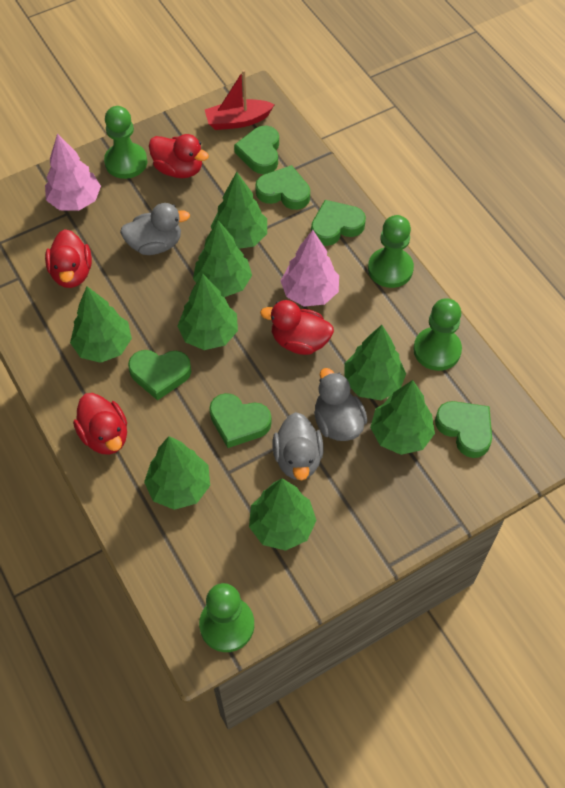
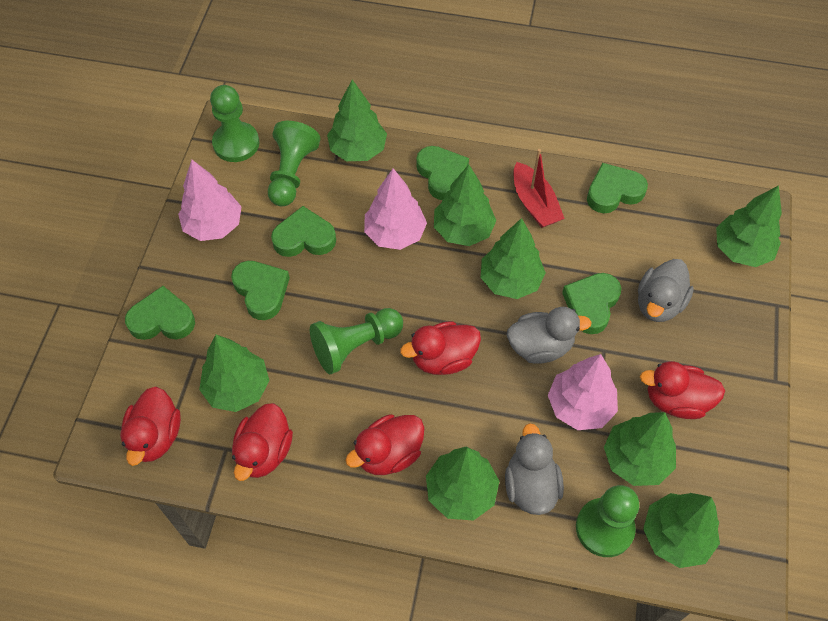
pink tree: [45,133,101,211] [281,230,339,307] = 2 -> [178,159,242,241] [364,168,427,250] [548,354,618,430] = 3
red duck: [45,229,92,288] [73,393,127,455] [149,134,209,178] [260,300,334,355] = 4 -> [120,387,181,466] [232,403,293,481] [345,414,424,475] [400,321,481,375] [640,361,725,419] = 5

